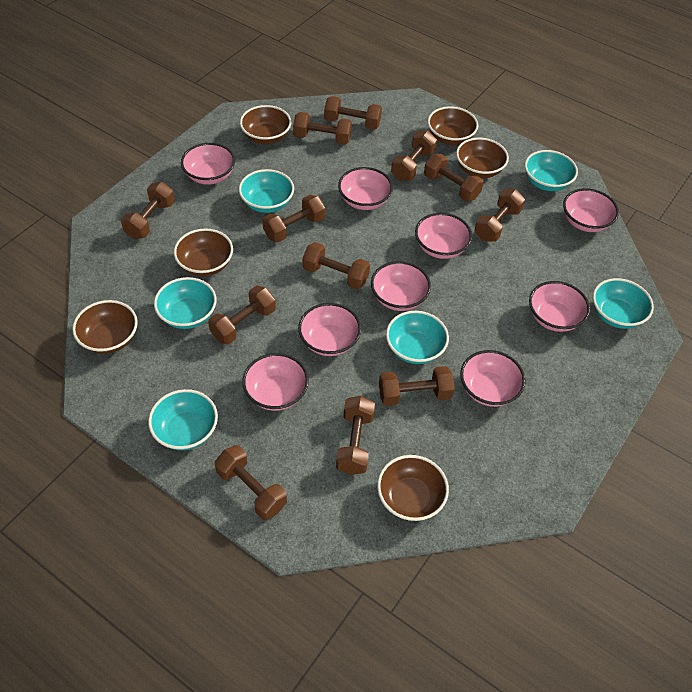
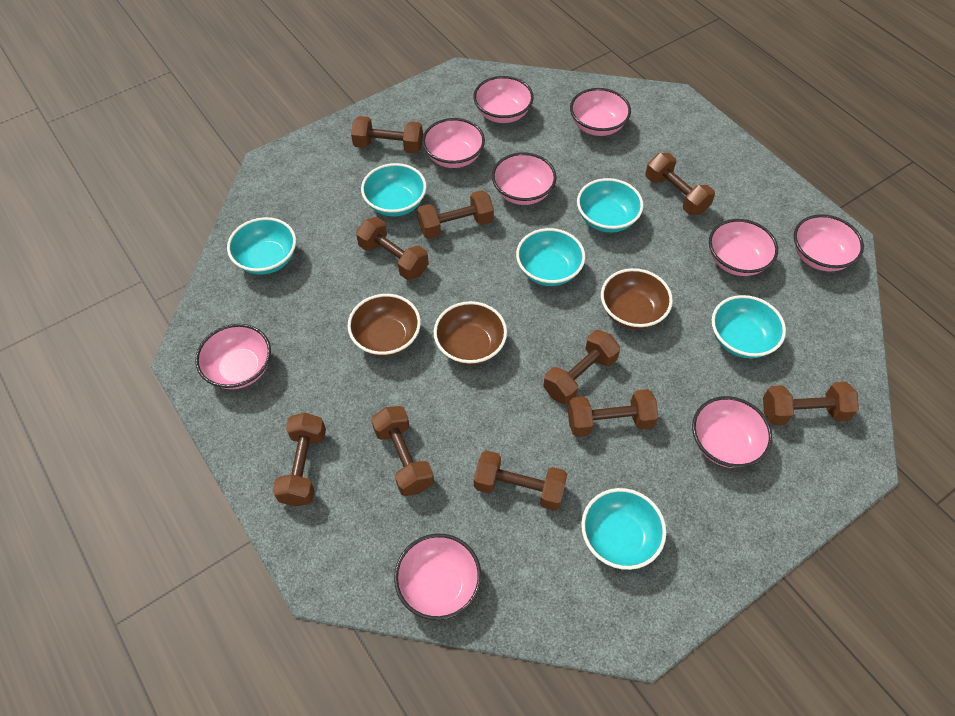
brown bowl: [72,300,138,354] [174,228,233,277] [240,105,291,144] [377,455,449,521] [428,106,478,145] [456,138,509,178] = 6 -> [348,294,421,357] [434,301,507,365] [601,268,673,329] = 3
brown dumbbell: [121,182,175,239] [208,286,276,345] [215,445,287,520] [263,195,325,242] [293,112,352,145] [302,242,370,289] [324,96,382,130] [336,396,375,475] [379,366,455,406] [391,130,437,181] [424,154,484,201] [474,189,525,242] = 12 -> [273,413,326,506] [351,116,423,154] [356,217,429,280] [371,406,434,496] [417,190,494,239] [474,450,568,511] [543,330,620,405] [568,389,658,437] [645,153,715,215] [763,382,859,425] = 10

